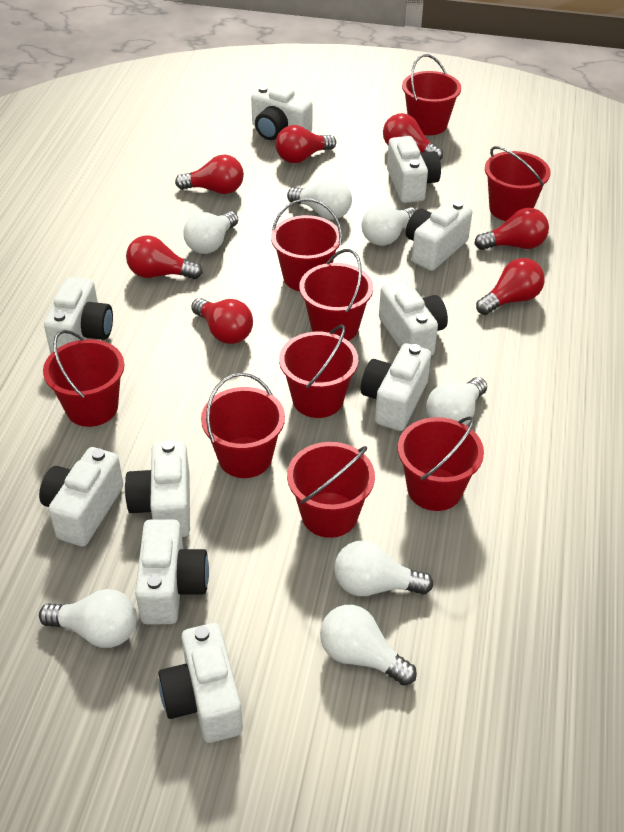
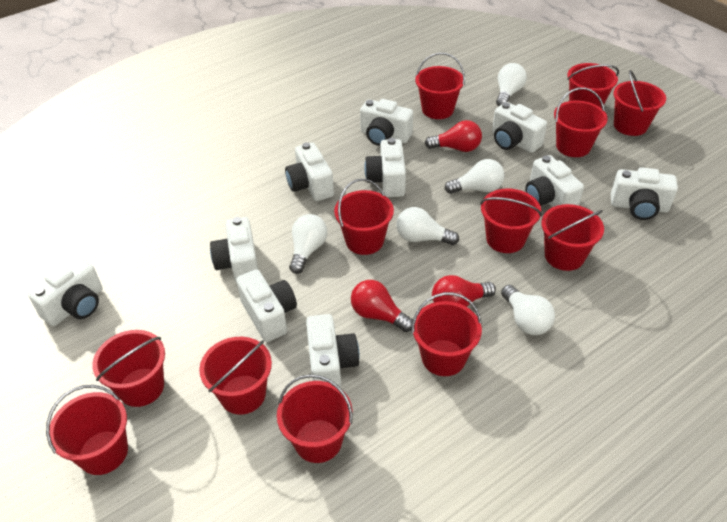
red bucket: [43,330,124,427] [201,373,285,478] [271,198,342,291] [279,324,358,418] [287,442,375,538] [299,249,373,341] [398,416,484,511] [402,54,461,135] [485,146,550,221] = 9 -> [46,385,128,475] [92,330,165,407] [199,337,272,415] [277,374,353,463] [334,179,394,255] [411,292,482,376] [415,53,465,119] [480,189,542,253] [541,204,604,271] [554,87,608,157] [567,63,619,108] [613,70,666,136] = 12
red light bulb: [126,235,203,279] [175,155,244,194] [191,298,253,344] [276,125,336,163] [383,113,443,160] [475,208,549,250] [476,258,545,315] = 7 -> [351,280,413,332] [425,120,482,152] [432,275,496,307] = 3
white light bulb: [39,589,137,648] [183,211,238,254] [287,179,352,219] [320,605,417,686] [334,540,433,596] [362,204,416,246] [426,377,487,425] = 7 -> [289,214,327,274] [396,207,459,245] [444,159,505,194] [496,63,527,106] [501,285,555,335] = 5

